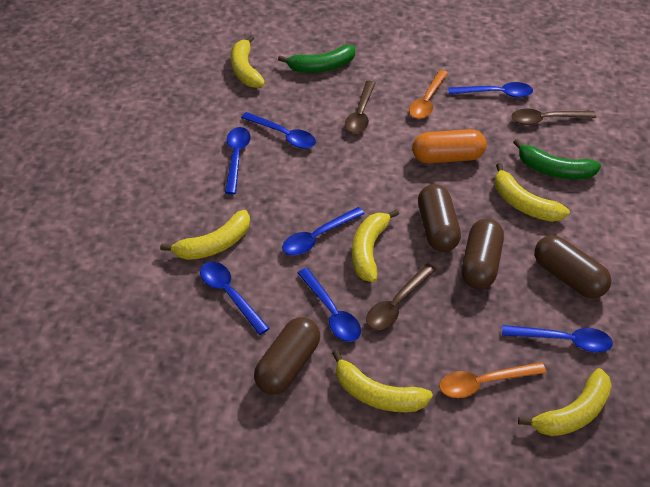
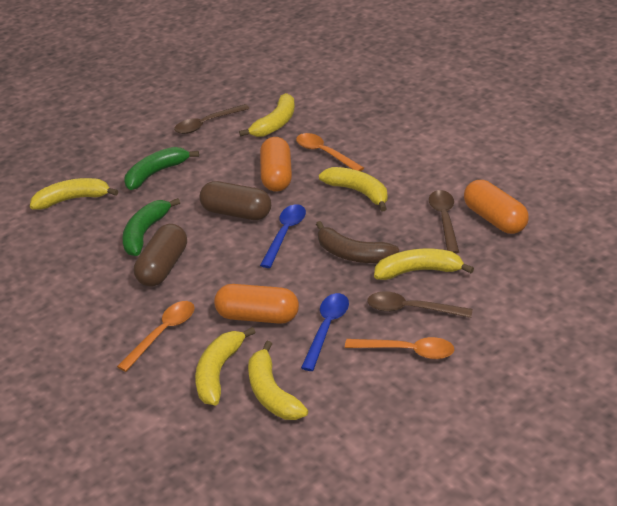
blue spoon: [200,262,270,335] [225,127,251,194] [241,112,316,149] [282,207,365,255] [298,268,361,342] [448,82,533,98] [502,325,613,353] = 7 -> [260,204,306,268] [301,293,349,371] = 2
brown banana: none = 0 -> [316,221,399,263] = 1
brown capsule: [254,317,320,395] [418,184,461,252] [462,219,504,289] [534,235,611,298] = 4 -> [134,224,187,287] [200,181,271,220] = 2
orange capsule: [412,129,487,163] = 1 -> [214,284,299,324] [260,137,292,192] [464,180,529,234] = 3
orange spoon: [409,70,448,119] [439,362,546,398] = 2 -> [117,301,195,372] [296,133,364,171] [345,337,454,359] = 3

